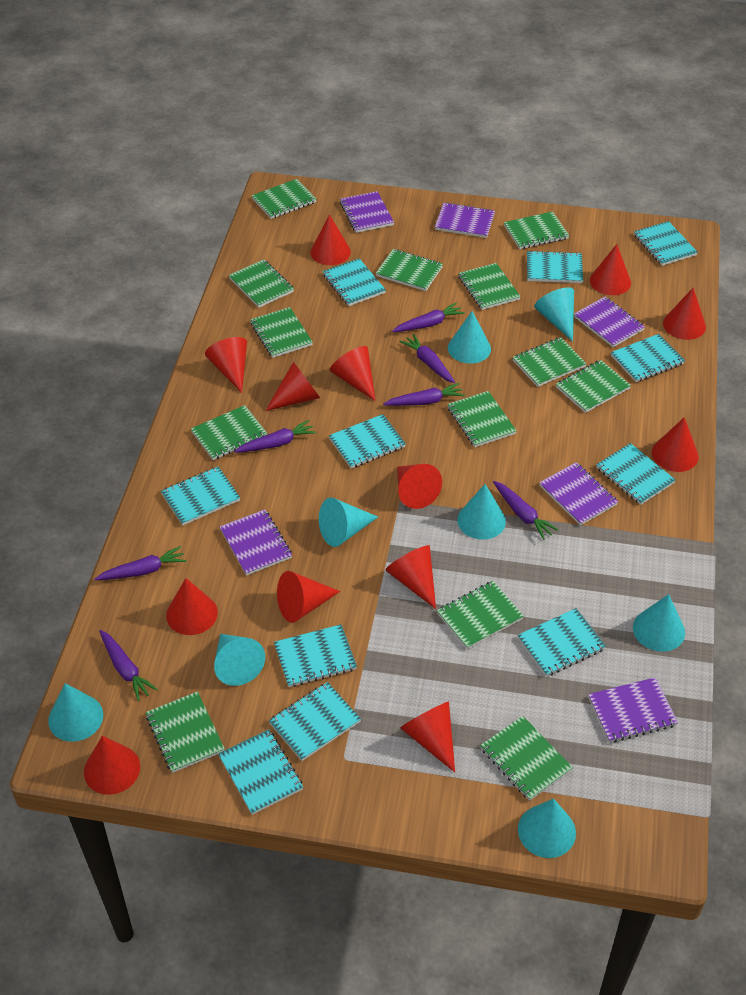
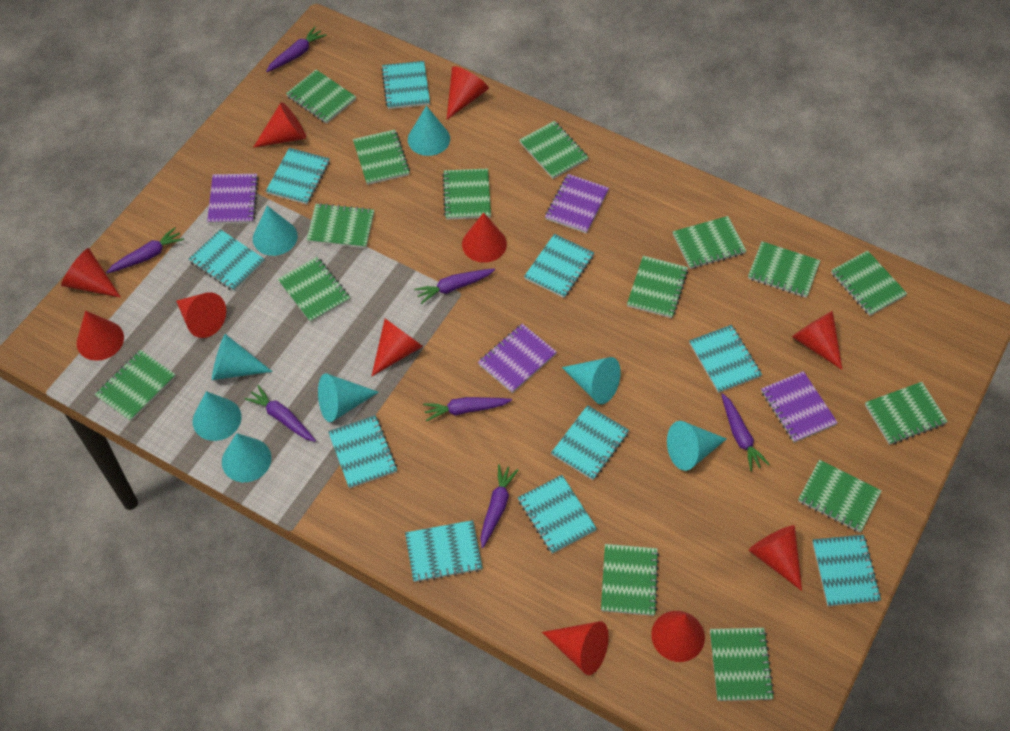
green notebook: [146,692,225,773] [191,405,267,460] [229,259,294,308] [250,307,313,358] [252,179,316,219] [376,249,443,291] [437,581,524,649] [447,391,517,447] [458,263,521,310] [480,716,573,801] [504,212,569,249] [512,337,587,387] [556,360,631,413] = 13 -> [95,350,176,422] [278,257,350,323] [286,70,356,124] [307,203,374,248] [353,130,410,185] [442,168,491,220] [519,121,589,179] [601,544,659,616] [627,256,688,318] [673,216,746,269] [710,628,774,701] [748,241,820,298] [798,460,882,533] [831,251,907,316] [865,382,948,445] = 15
purple notebook: [220,510,292,576] [340,191,394,233] [435,202,495,238] [539,462,618,525] [574,297,645,347] [588,677,678,743] = 6 -> [207,174,259,224] [478,324,557,393] [545,174,609,234] [761,371,838,443] = 4
red cone: [84,736,140,795] [166,578,218,635] [205,337,247,393] [265,362,320,411] [277,571,340,623] [310,215,351,265] [330,346,376,401] [385,545,436,609] [397,464,442,509] [400,702,455,772] [590,244,631,295] [652,417,699,472] [663,288,706,340] = 13 -> [61,248,121,298] [76,311,124,361] [176,292,226,338] [253,102,306,148] [371,319,423,377] [447,66,489,120] [462,212,507,263] [542,621,609,675] [651,611,705,662] [749,525,802,591] [792,311,843,370] = 11
turquoise notebook: [161,467,240,526] [218,729,303,815] [269,682,361,761] [274,624,357,687] [323,258,386,306] [329,414,406,468] [518,608,606,677] [527,250,583,283] [596,443,676,505] [611,334,685,382] [634,221,698,266] = 11 -> [189,229,265,291] [266,148,330,204] [328,415,397,489] [381,61,430,109] [405,520,483,583] [518,475,597,554] [524,234,594,298] [551,405,629,480] [689,325,762,393] [812,535,881,606] = 10

